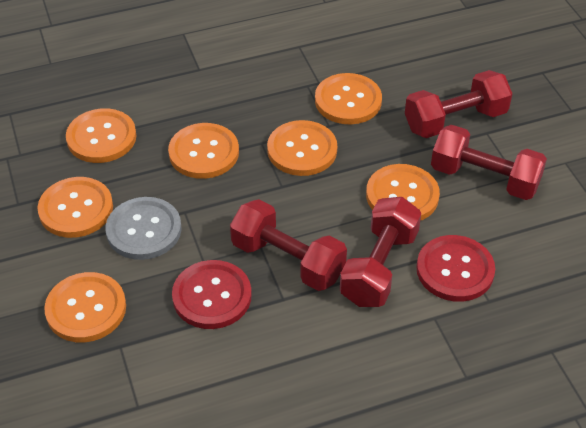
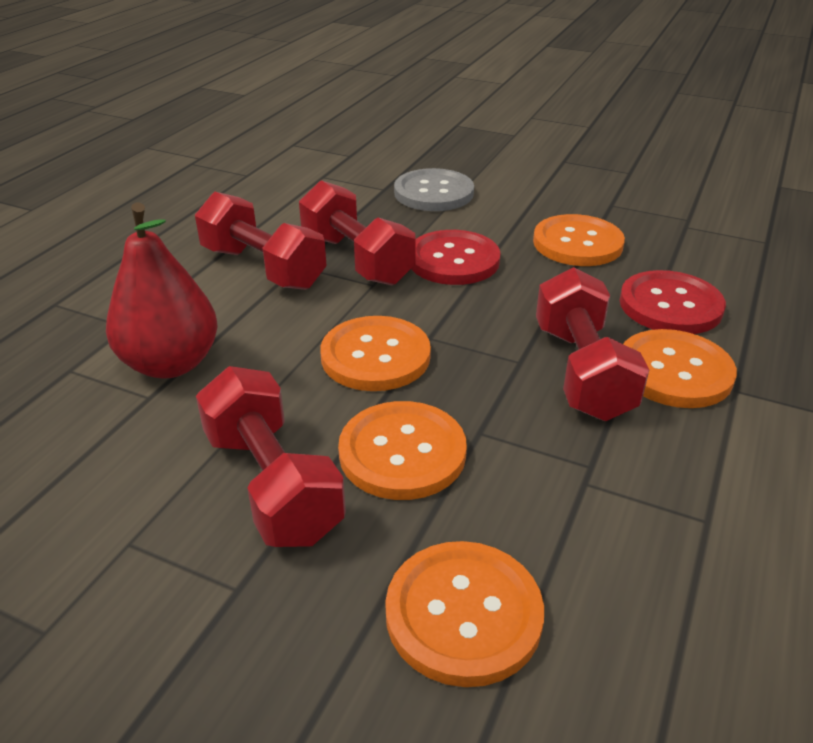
orange button: [37,177,113,238] [44,272,126,342] [66,108,136,163] [168,123,239,179] [267,120,337,176] [315,73,382,124] [366,164,440,221] = 7 -> [320,316,431,391] [338,401,467,500] [385,541,544,687] [533,214,625,266] [624,329,737,408] = 5
red pear: none = 0 -> [106,203,218,379] = 1

